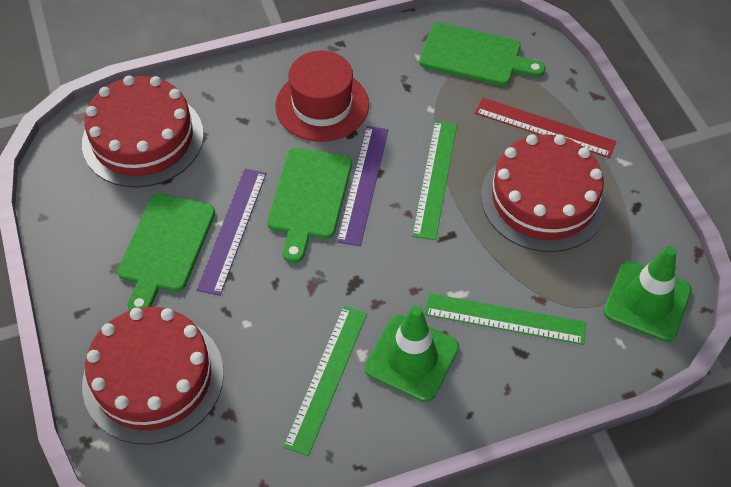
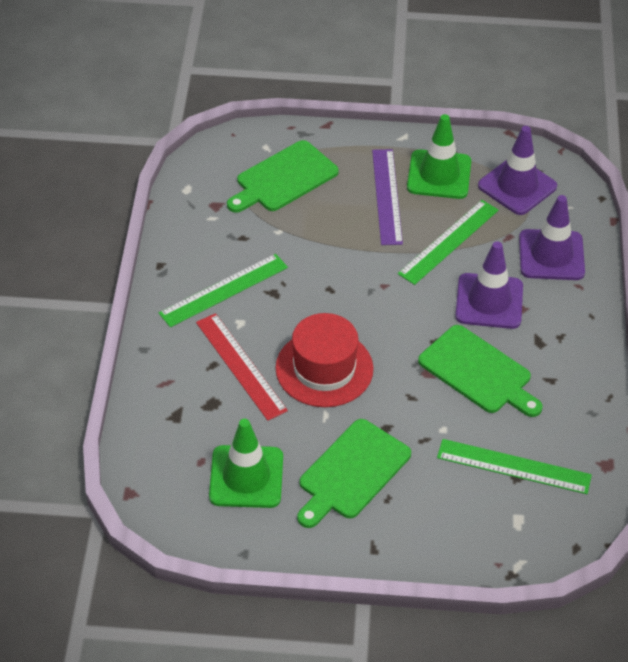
purple ruler: [197,168,266,296] [337,126,388,246] = 2 -> [372,149,403,245] = 1
purple traffic cone: none = 0 -> [455,241,523,329] [478,126,557,215] [519,195,585,280] = 3
red cake: [82,75,204,188] [82,307,224,445] [481,134,608,252] = 3 -> none = 0

